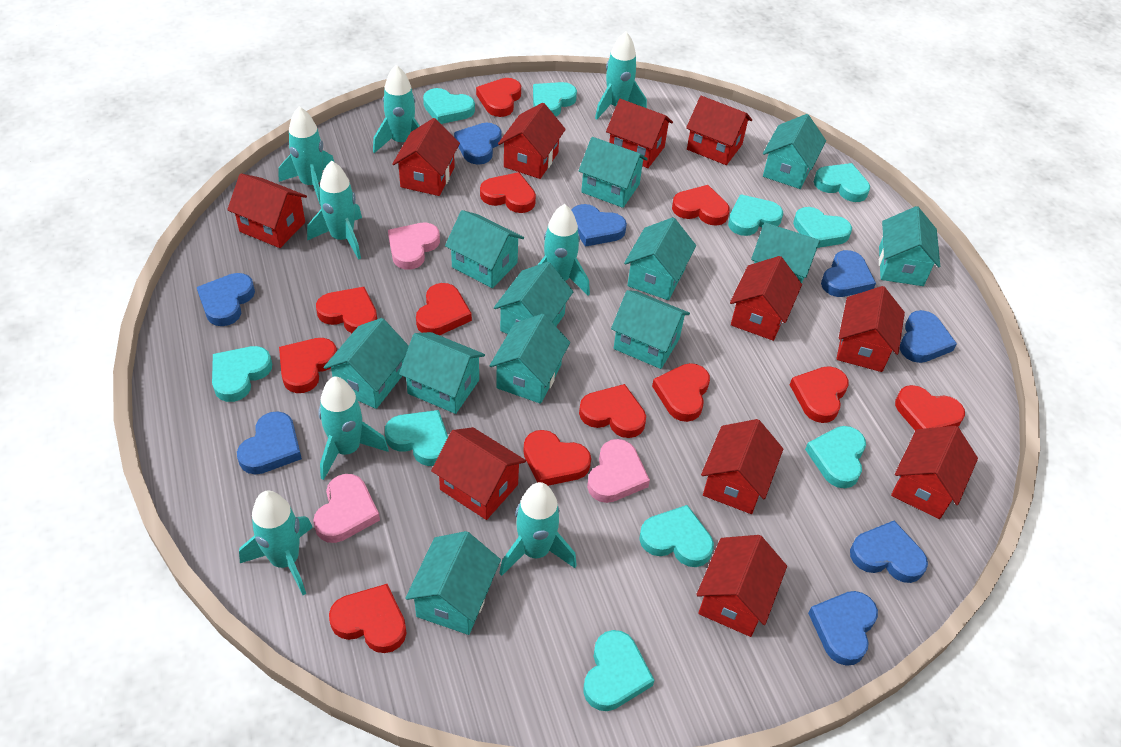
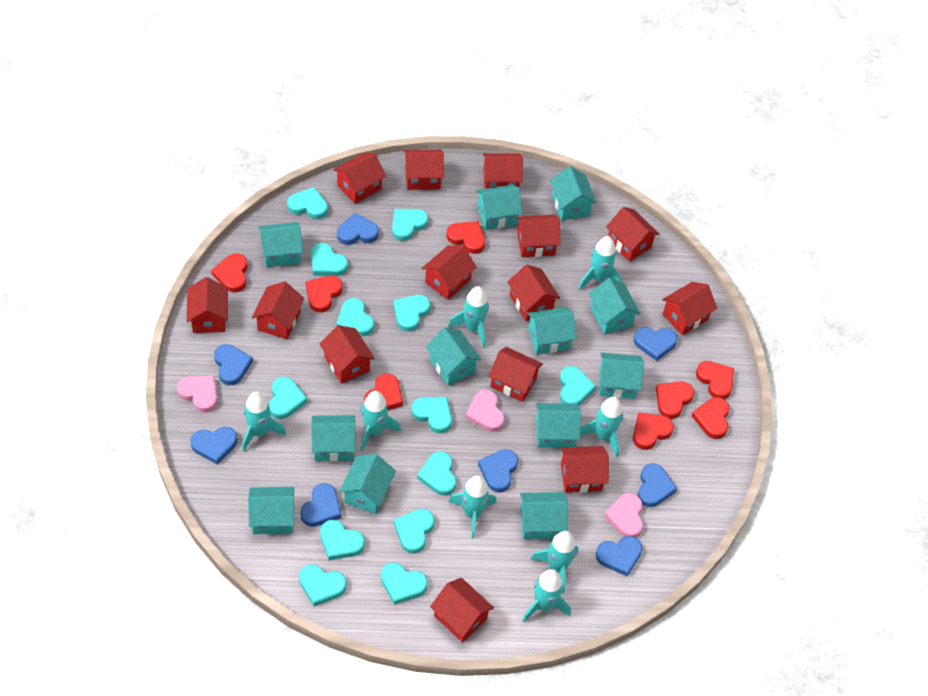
red heart: [279,338,337,393] [316,287,377,333] [329,584,407,653] [416,283,472,335] [476,78,521,117] [480,172,536,213] [523,430,591,486] [579,384,646,438] [652,363,710,422] [672,185,730,226] [790,366,849,423] [895,385,965,431] = 12 -> [211,253,248,292] [306,276,343,312] [364,373,403,410] [446,221,485,254] [633,413,674,450] [656,381,694,419] [691,397,730,439] [696,361,734,399] = 8
red house: [227,173,307,248] [392,118,460,196] [431,427,526,520] [498,103,566,179] [606,99,673,168] [686,96,752,165] [696,535,787,637] [701,419,783,514] [730,256,802,341] [836,286,905,372] [891,426,978,519] = 11 -> [187,277,228,333] [252,281,305,339] [320,325,375,384] [333,153,386,204] [404,149,444,190] [422,245,477,300] [430,578,494,643] [483,153,523,189] [488,347,543,402] [507,265,560,321] [517,215,561,257] [561,446,609,493] [606,207,659,262] [662,282,717,335] = 14
turquoise heart: [212,346,272,402] [385,410,448,466] [423,88,475,124] [533,82,577,117] [583,630,655,711] [639,505,714,567] [728,194,783,236] [793,207,852,248] [805,426,866,488] [814,163,870,202] = 10 -> [269,377,307,419] [287,187,328,219] [299,564,347,606] [311,243,348,276] [320,520,365,560] [336,298,374,336] [381,563,428,605] [392,209,428,241] [393,295,430,332] [393,509,435,554] [411,397,452,434] [417,451,457,496] [559,366,596,406] = 13

